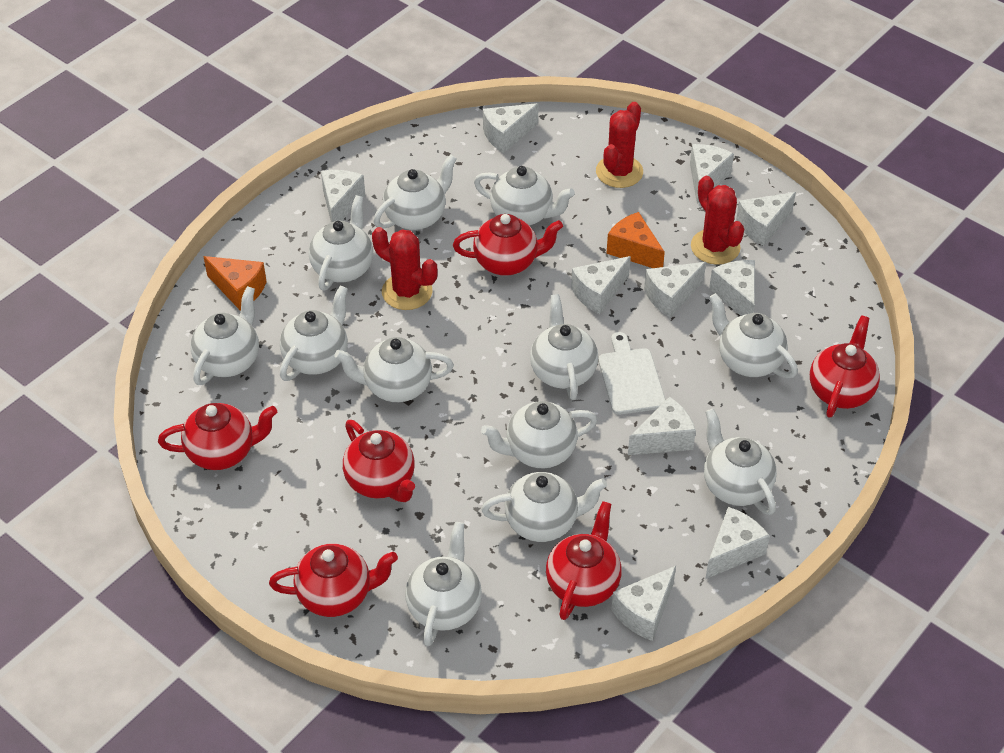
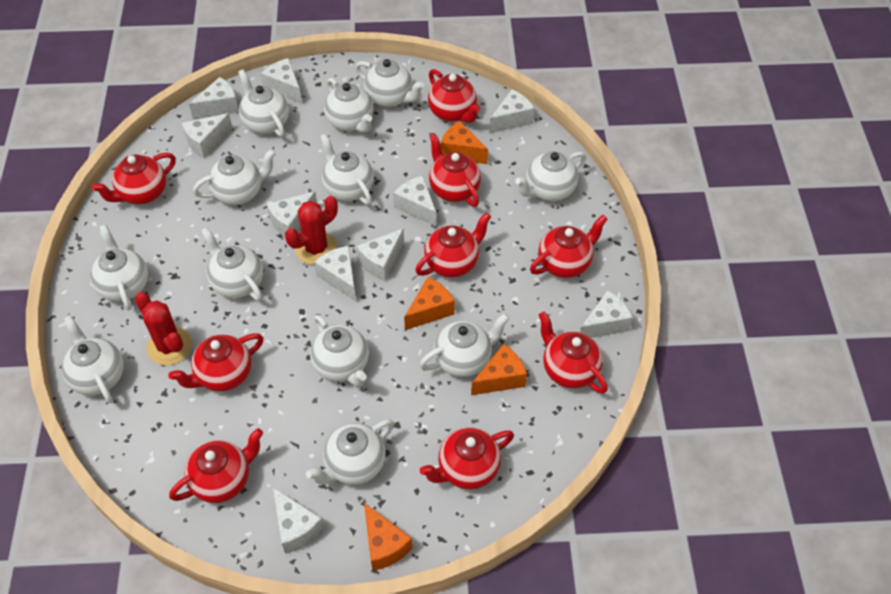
orange cheese: [203,256,267,311] [606,212,665,268] = 2 -> [364,503,412,571] [404,277,455,330] [441,121,488,164] [471,344,527,395] = 4
red cactus: [372,227,438,310] [596,102,643,188] [691,176,744,265] = 3 -> [135,292,192,365] [285,196,338,265] = 2
red teapot: [158,403,277,470] [269,544,398,617] [343,420,415,502] [453,214,563,276] [546,501,621,620] [810,315,880,418] = 6 -> [92,153,176,204] [168,333,264,391] [169,428,263,503] [415,212,491,278] [420,427,514,490] [428,69,480,123] [429,133,481,207] [530,215,608,278] [539,311,608,394] = 9
white cutting board: [598,332,666,415] = 1 -> none = 0

